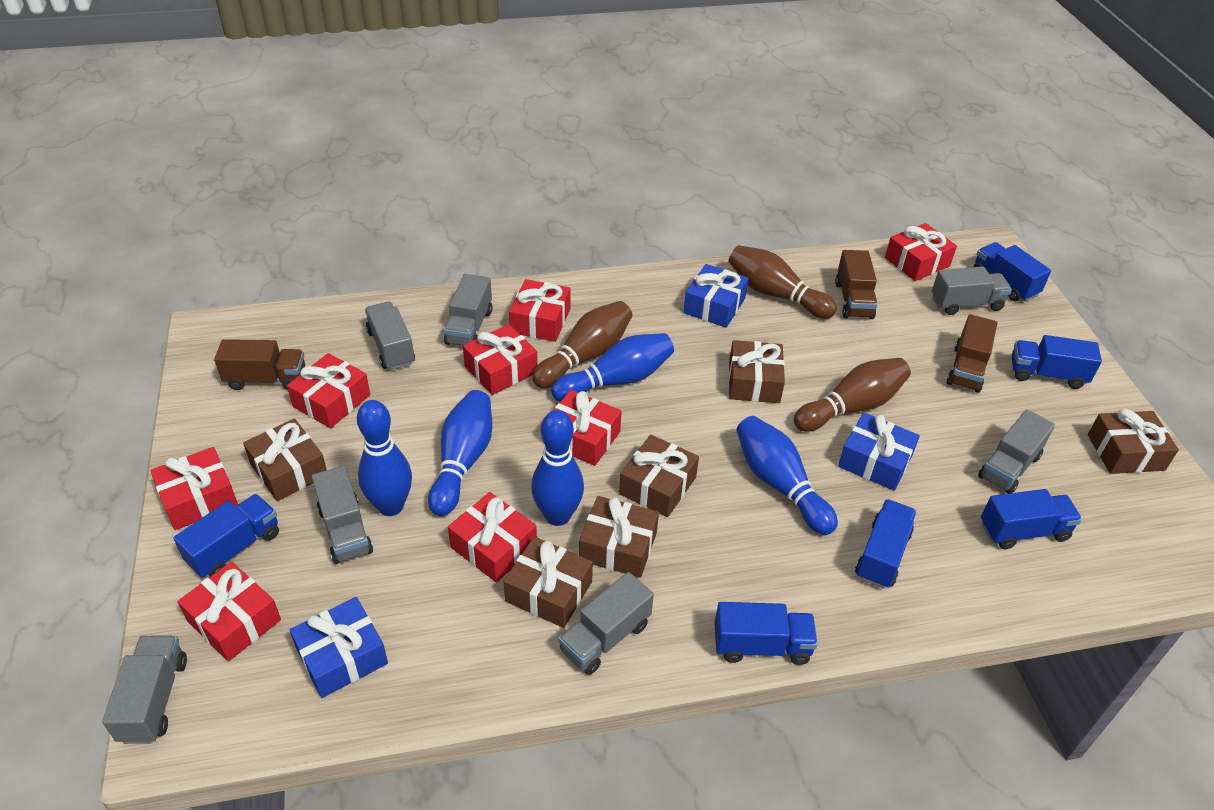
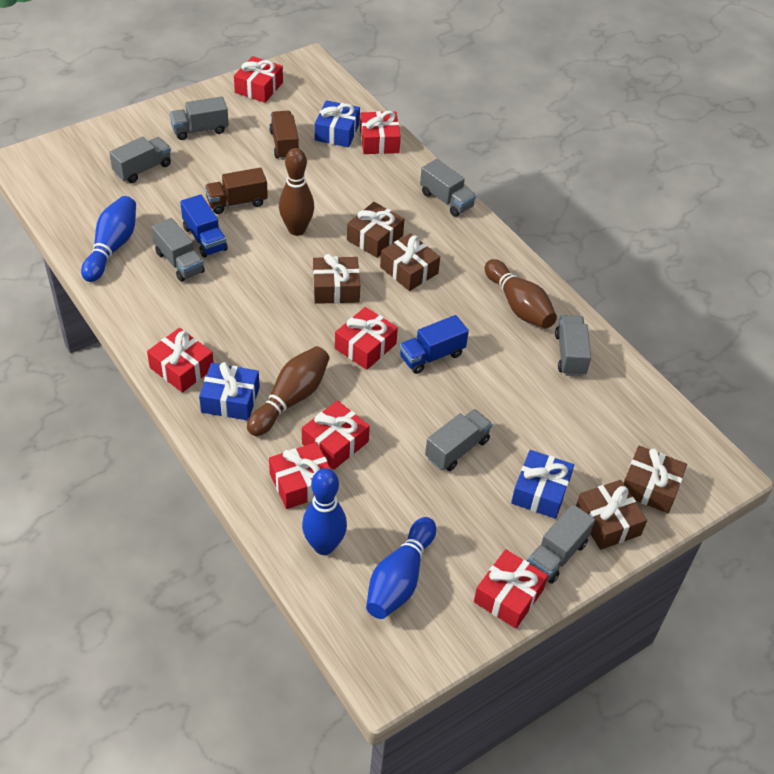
blue bowling pin: [357,400,412,516] [428,390,492,516] [531,410,584,526] [551,333,674,402] [736,416,838,535] = 5 -> [81,196,136,282] [302,468,347,555] [366,517,436,619] = 3
blue truck: [173,494,279,578] [714,602,818,665] [855,499,917,589] [974,242,1051,302] [981,489,1082,549] [1011,335,1102,389] = 6 -> [180,194,228,258] [399,315,469,374] = 2
brown gift: [243,418,327,501] [504,537,593,628] [579,496,659,578] [619,435,699,517] [729,340,785,403] [1088,409,1179,474] = 6 -> [313,254,360,304] [347,202,404,258] [380,233,440,291] [576,480,647,550] [624,446,687,513] = 5
brown truck: [214,339,305,390] [835,250,878,319] [947,314,998,393] = 3 -> [205,167,268,214] [269,111,299,160] = 2
red gift: [150,447,238,530] [177,562,281,661] [287,353,370,428] [448,492,537,582] [463,324,538,395] [509,279,570,342] [553,390,622,466] [885,223,957,281] = 8 -> [147,328,214,393] [234,56,283,103] [269,442,331,509] [302,400,370,470] [335,307,398,370] [360,111,401,154] [474,549,548,629] = 7

